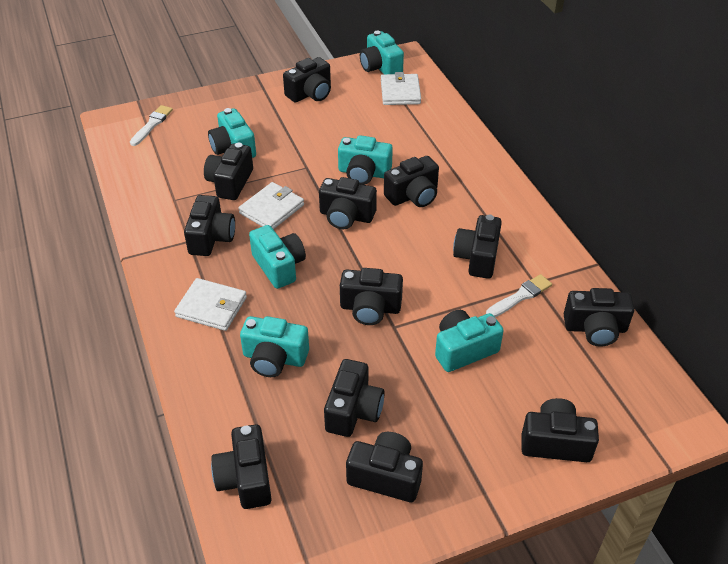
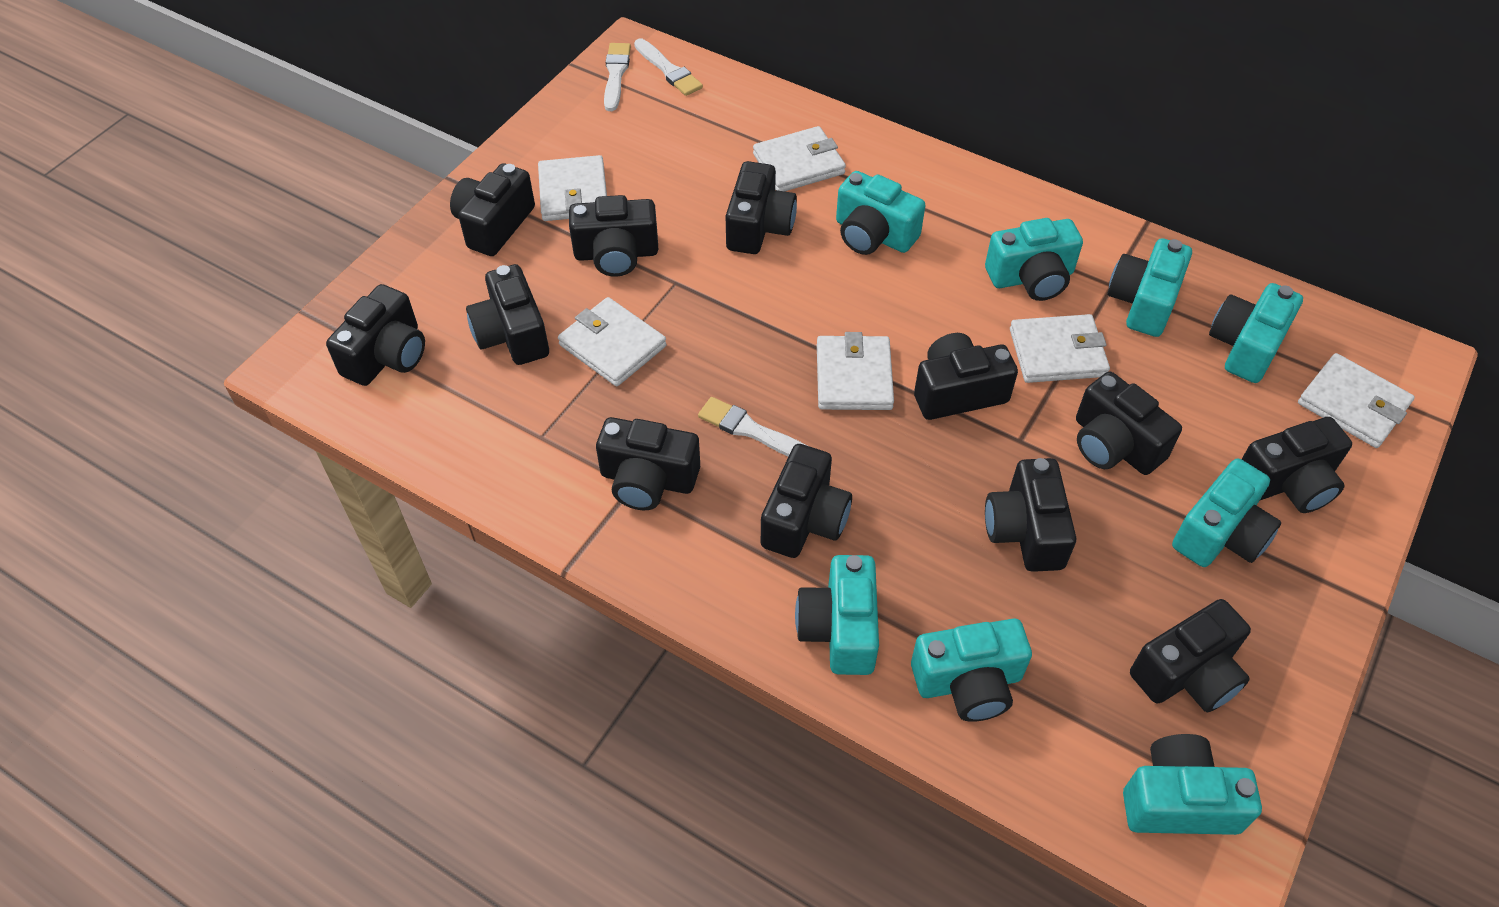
turquoise camera: [208,108,256,158] [240,316,309,377] [249,225,306,289] [338,135,393,185] [360,31,404,74] [435,310,504,372] = 6 -> [795,555,879,675] [836,171,926,255] [911,618,1032,722] [985,218,1083,301] [1108,238,1192,337] [1123,734,1262,835] [1172,458,1281,567] [1209,283,1303,383] = 8
white brush: [130,105,173,146] [486,274,552,317] = 2 -> [604,43,631,111] [634,39,703,96] [698,397,807,457] = 3
white wallet: [174,278,247,331] [238,182,304,229] [381,72,421,105] = 3 -> [538,155,607,221] [558,297,667,386] [753,126,846,192] [817,332,894,410] [1010,314,1110,383] [1298,353,1415,448] = 6

